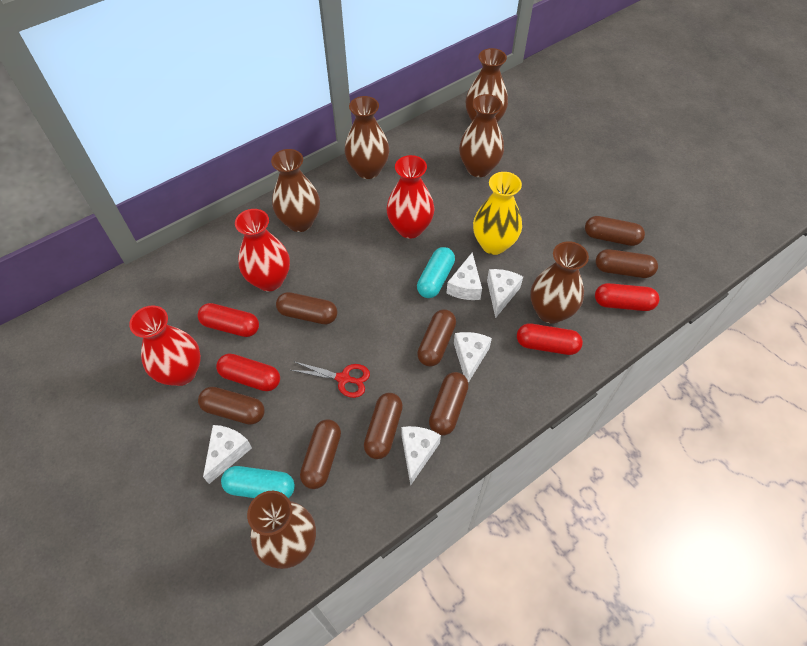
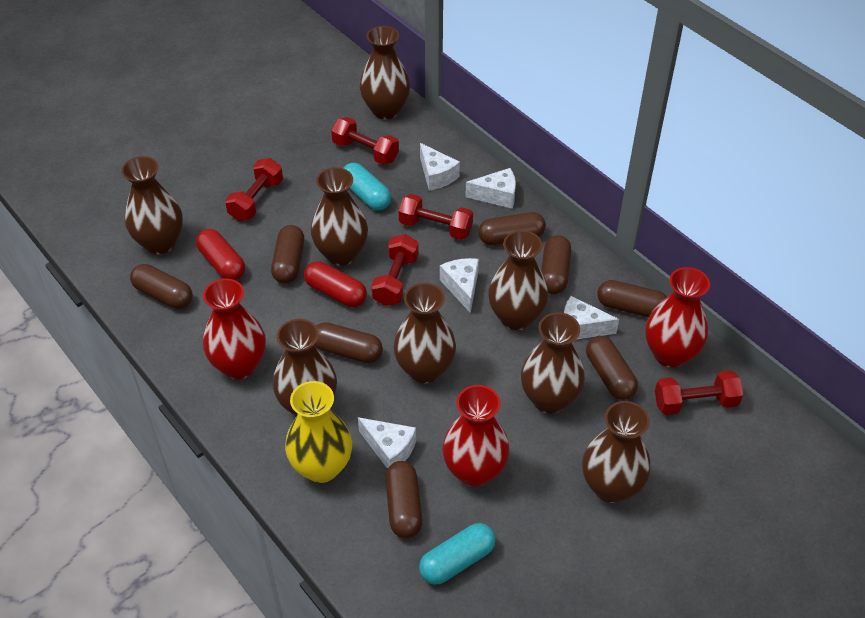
brown vase: [247,491,316,569] [271,149,320,232] [345,96,389,179] [459,94,504,177] [466,48,508,123] [530,241,589,324] = 6 -> [121,156,183,254] [273,319,337,416] [311,167,368,266] [360,26,410,119] [394,283,456,383] [488,230,548,330] [521,312,585,414] [582,401,651,503] = 8
red capsule: [197,303,259,337] [216,353,280,391] [517,324,583,355] [595,283,659,311] = 4 -> [196,229,245,280] [304,261,367,307] = 2
red dumbbell: none = 0 -> [225,158,283,221] [331,117,399,165] [371,234,419,306] [399,194,473,240] [655,370,744,415] = 5
red scissors: [291,361,370,398] = 1 -> none = 0

